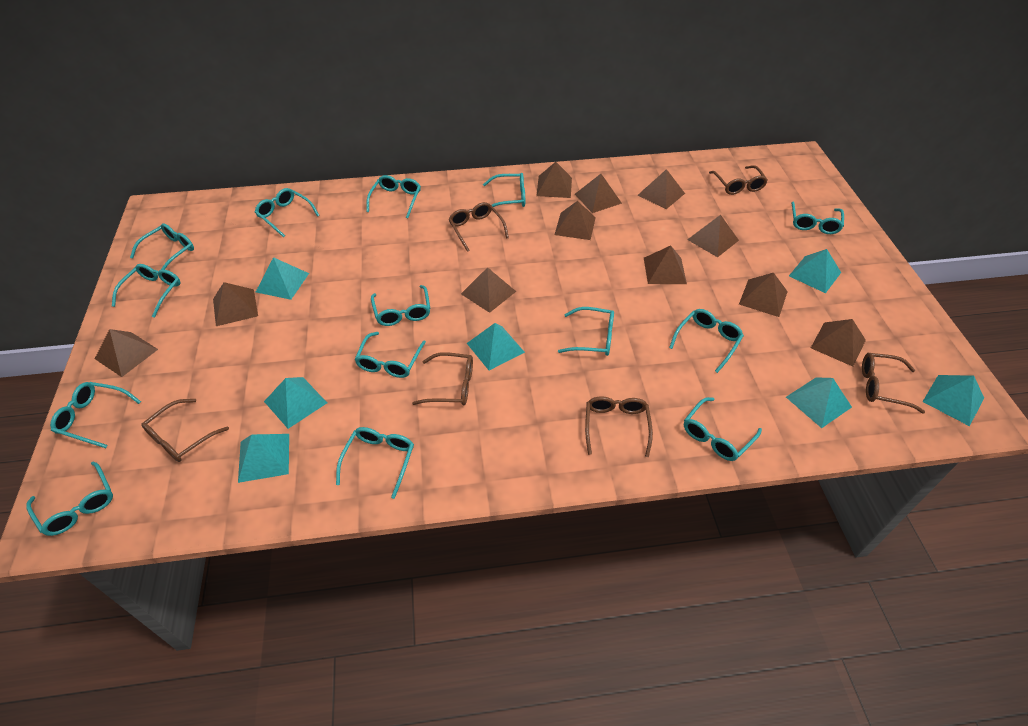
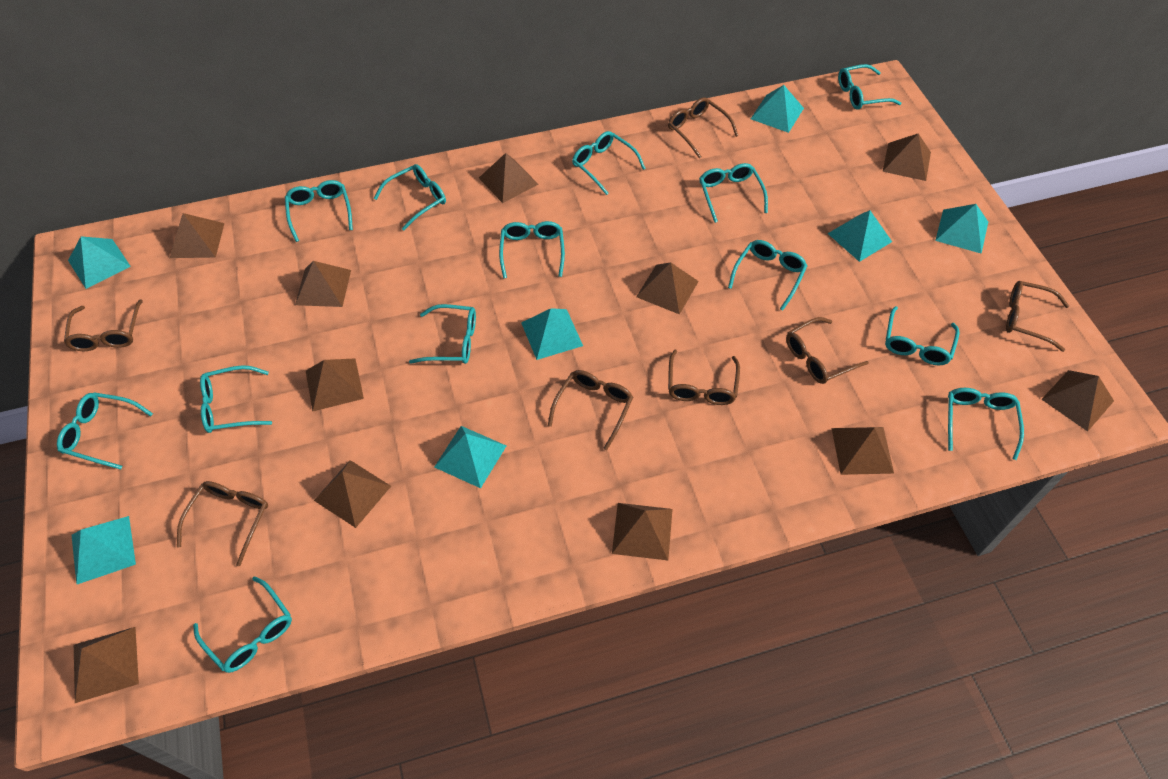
brown glasses: [141,399,229,462] [412,352,473,405] [448,202,509,252] [585,396,653,457] [709,165,768,195] [862,353,925,414] = 6 -> [64,300,143,351] [177,481,268,566] [548,370,633,450] [668,97,738,159] [668,350,740,405] [786,317,869,384] [1006,281,1069,352] = 7
turquoise glasses: [26,462,113,536] [50,382,141,448] [112,264,181,318] [130,223,194,270] [255,188,320,237] [336,427,414,499] [354,332,426,378] [366,175,421,218] [371,285,430,326] [483,173,525,207] [558,307,614,356] [669,309,744,373] [684,397,762,461] [791,201,844,234] = 14 -> [57,392,153,470] [193,577,292,673] [200,365,272,433] [285,180,353,242] [374,164,446,231] [409,304,476,364] [499,221,565,279] [572,131,646,195] [699,163,768,223] [728,240,807,311] [838,64,902,110] [885,306,959,365] [948,388,1024,460] = 13

